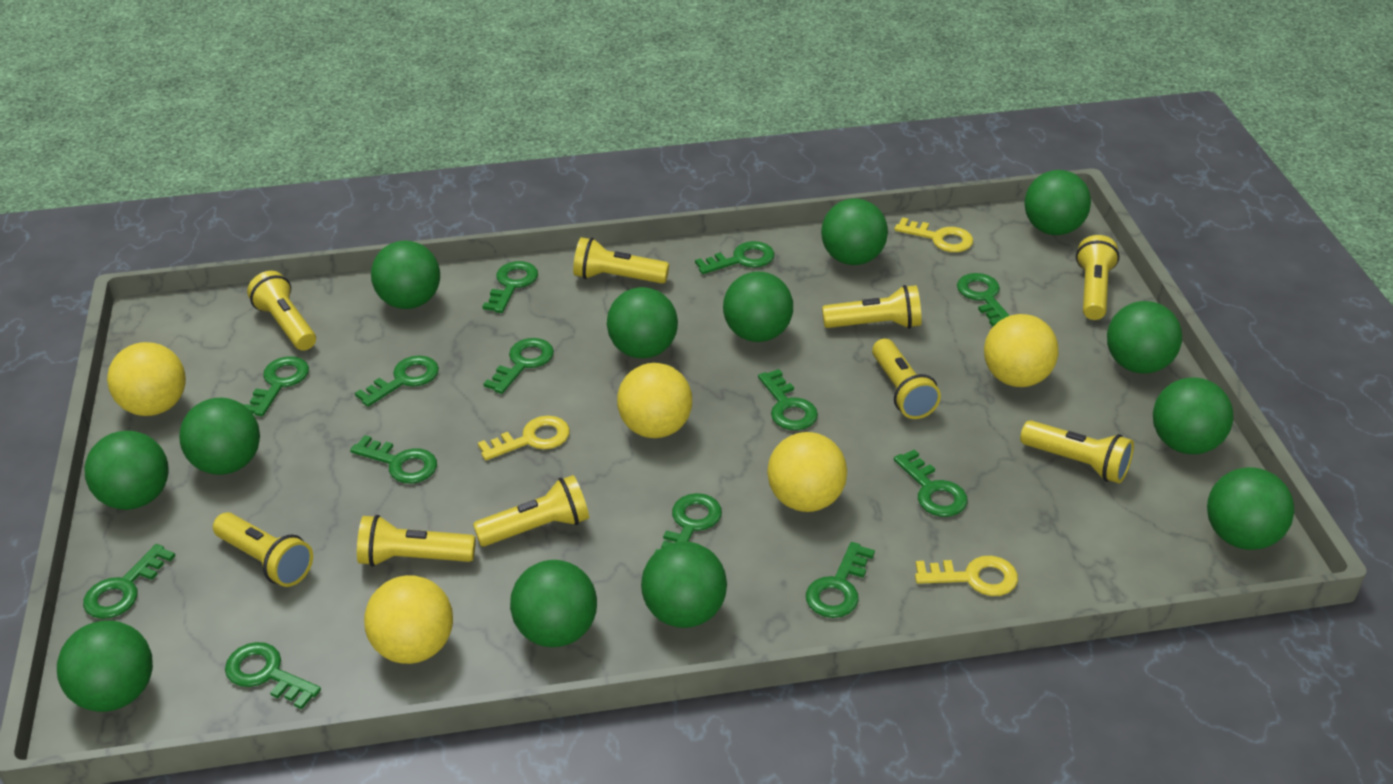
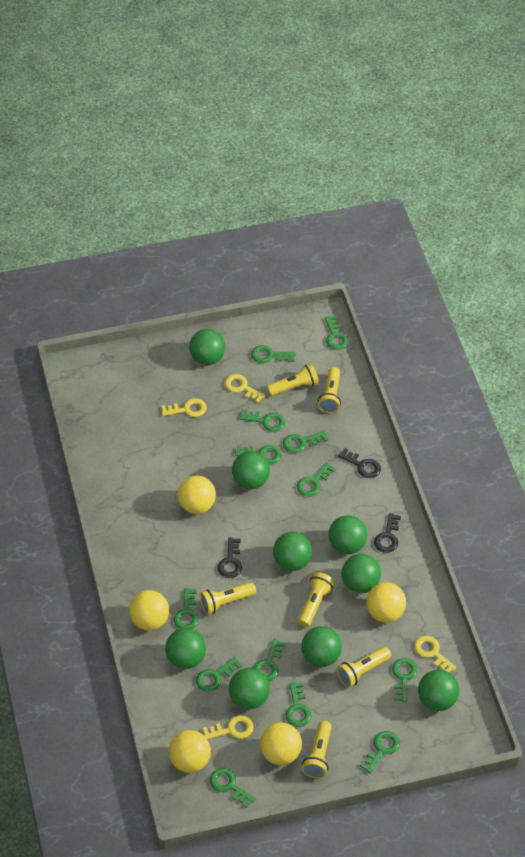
black key: none = 0 -> [218,538,242,578] [338,448,381,478] [374,513,401,553] = 3
green ball: [57,620,153,712] [85,431,169,510] [179,398,260,475] [371,240,440,309] [510,560,597,647] [607,287,678,358] [641,541,727,628] [723,271,793,342] [821,198,888,265] [1024,170,1091,235] [1107,301,1182,374] [1153,378,1233,454] [1207,467,1294,550] = 13 -> [165,628,206,669] [189,329,225,365] [229,668,270,709] [232,451,270,489] [273,532,312,571] [301,626,342,667] [328,515,367,554] [342,554,381,593] [418,669,459,711] = 9
yellow flashlight: [213,512,313,587] [247,271,316,351] [357,515,476,567] [473,475,589,546] [573,237,669,284] [822,285,922,329] [872,338,941,419] [1020,420,1134,483] [1076,235,1119,320] = 9 -> [200,582,256,614] [267,364,319,396] [298,572,335,627] [302,721,332,778] [318,367,341,413] [337,647,391,688] = 6
yellow key: [478,416,570,460] [894,217,973,252] [915,556,1018,596] = 3 -> [162,398,207,417] [203,715,254,740] [225,374,266,403] [414,636,456,673] = 4

